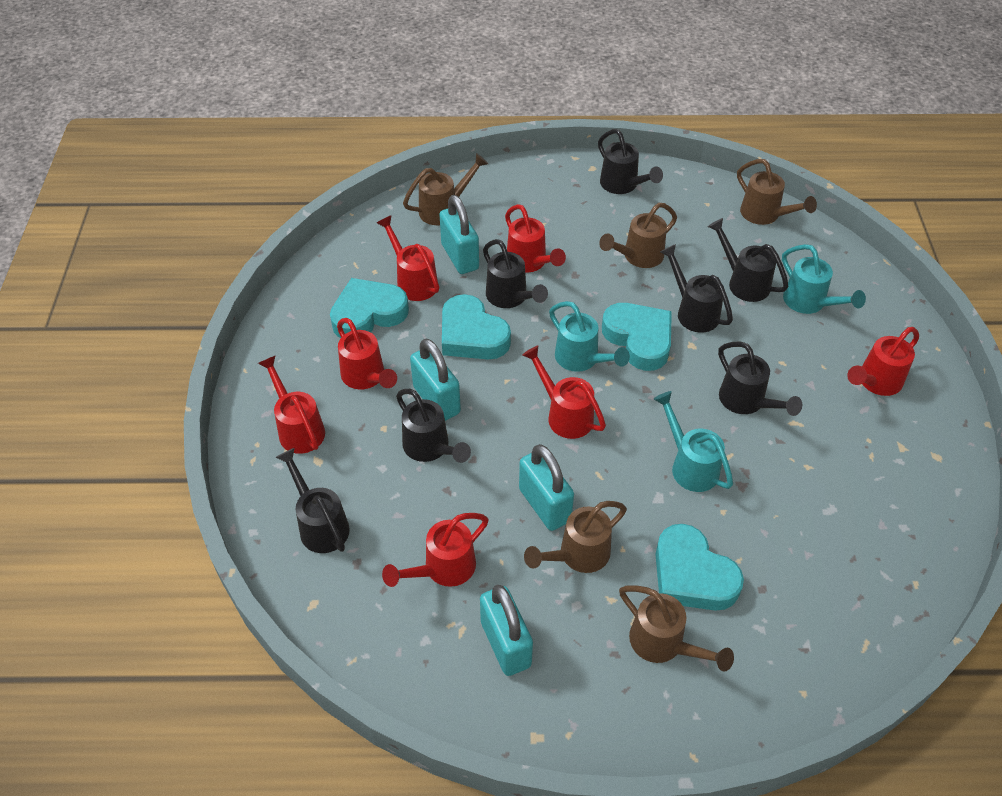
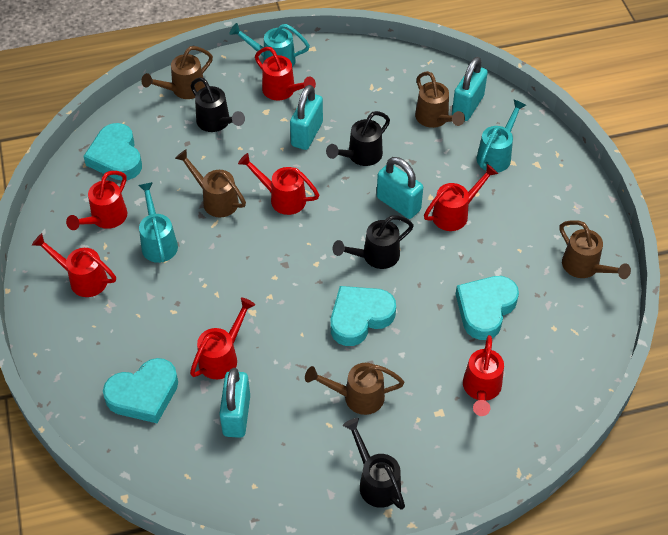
black watering can: [276,448,350,553] [396,389,471,463] [483,239,548,308] [598,129,663,194] [660,244,733,333] [708,218,788,302] [718,342,802,416] = 7 -> [191,77,245,132] [326,111,390,166] [333,215,414,269] [343,418,405,510] = 4

